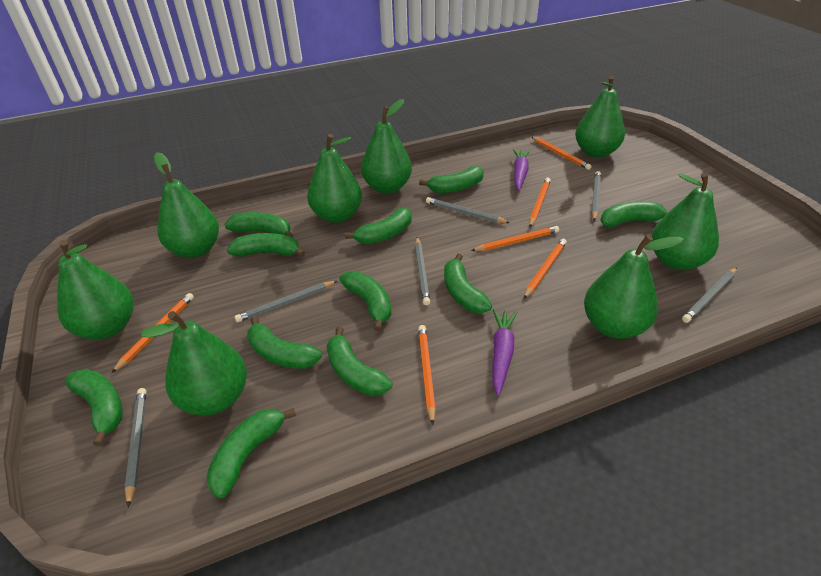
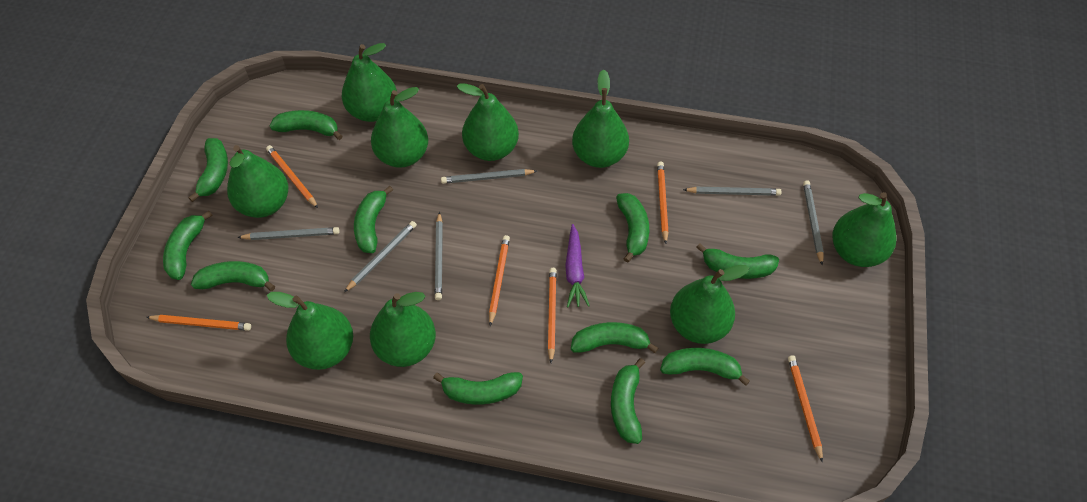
green pear: [57,240,134,340] [141,311,247,416] [154,152,219,258] [307,134,362,223] [361,99,412,194] [575,76,625,158] [584,235,684,339] [651,172,719,270] = 8 -> [227,145,288,218] [267,292,353,370] [342,43,397,122] [370,292,436,367] [371,87,428,168] [457,84,519,161] [572,69,629,168] [670,265,749,344] [832,192,897,267] = 9
purple carrot: [492,309,517,396] [513,149,530,191] = 2 -> [565,224,590,307] = 1

